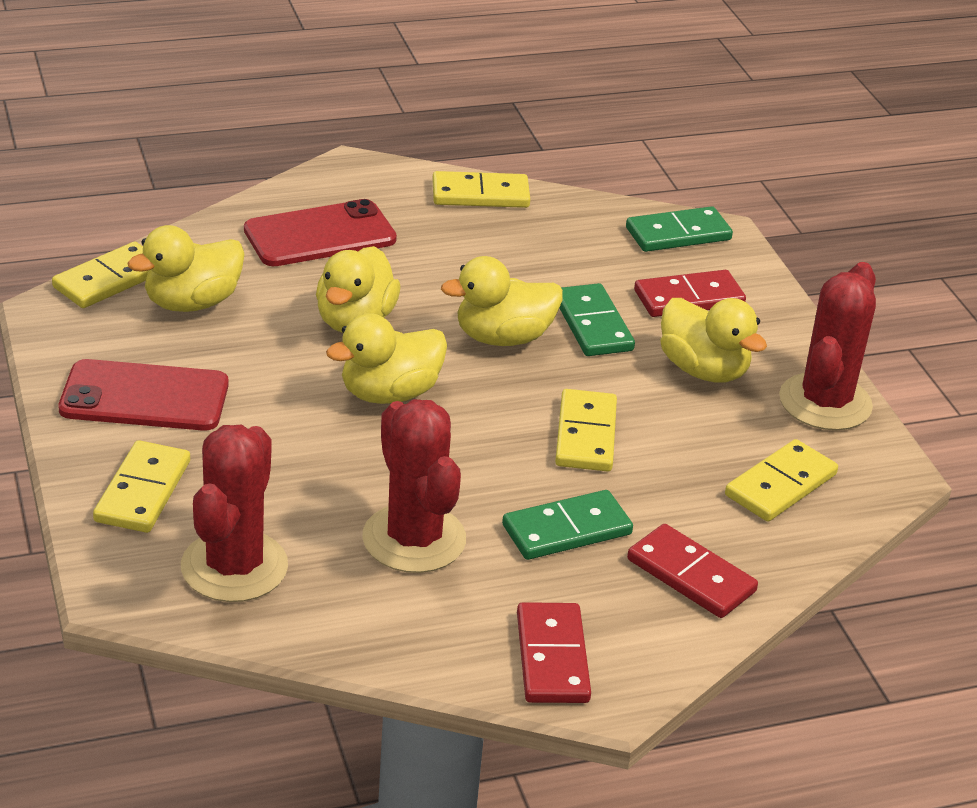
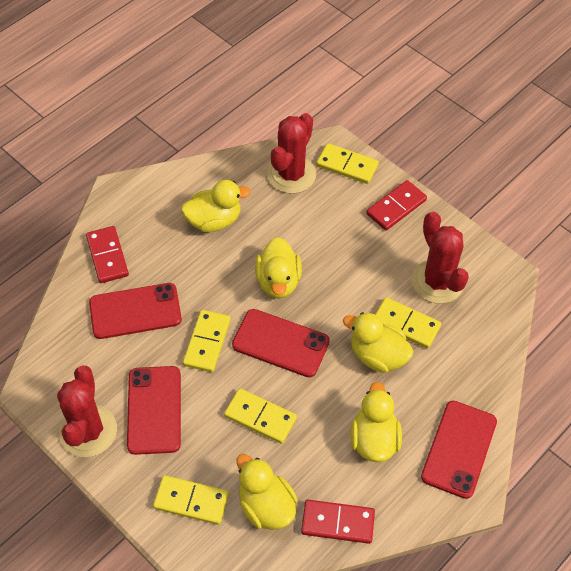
green domino: [502,490,633,560] [559,283,635,356] [626,206,733,252] = 3 -> none = 0
red phone: [58,359,229,431] [244,199,397,266] = 2 -> [89,283,182,339] [127,366,181,455] [232,309,330,377] [421,401,497,499] = 4

